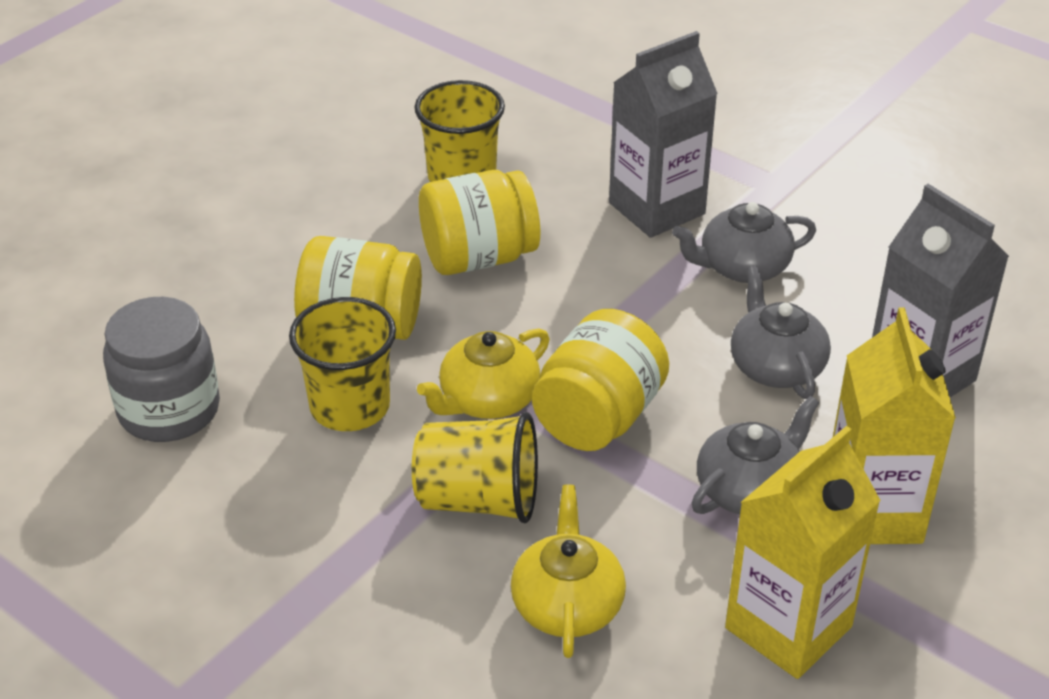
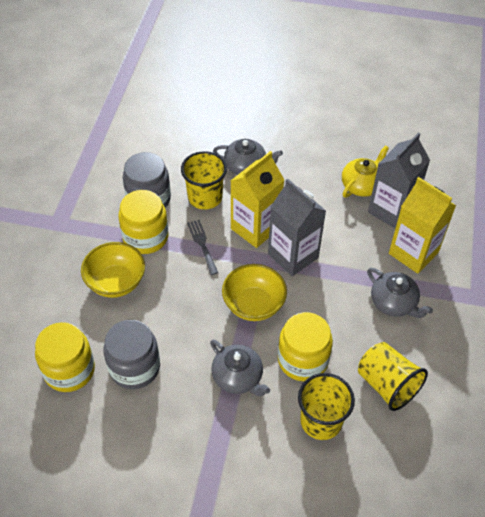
grey fork: none = 0 -> [187,220,218,275] = 1
grey jar: [103,297,220,442] = 1 -> [103,320,160,389] [123,152,171,208] = 2
yellow bowl: none = 0 -> [81,242,145,298] [222,264,287,321] = 2
yellow teapot: [417,328,550,419] [511,485,626,658] = 2 -> [342,146,389,198] = 1

